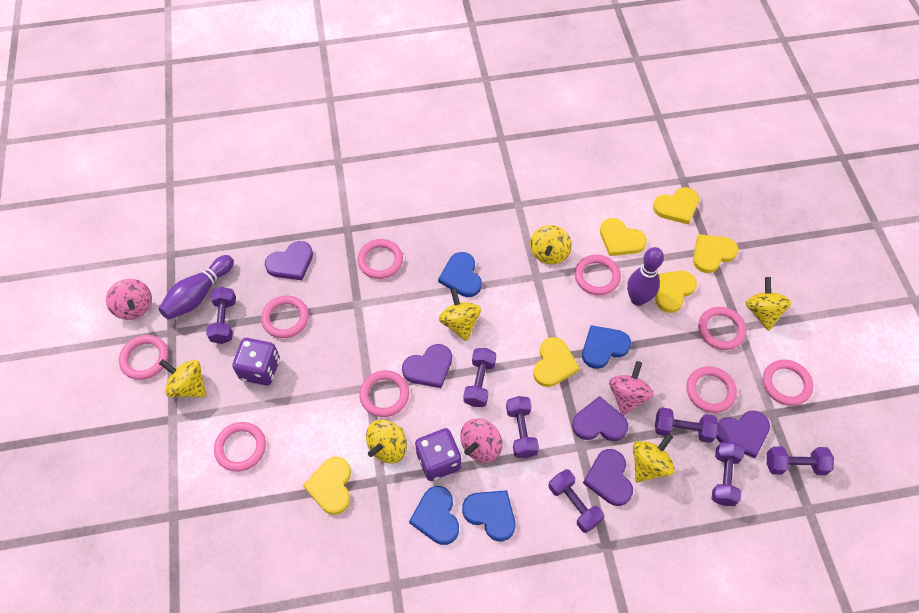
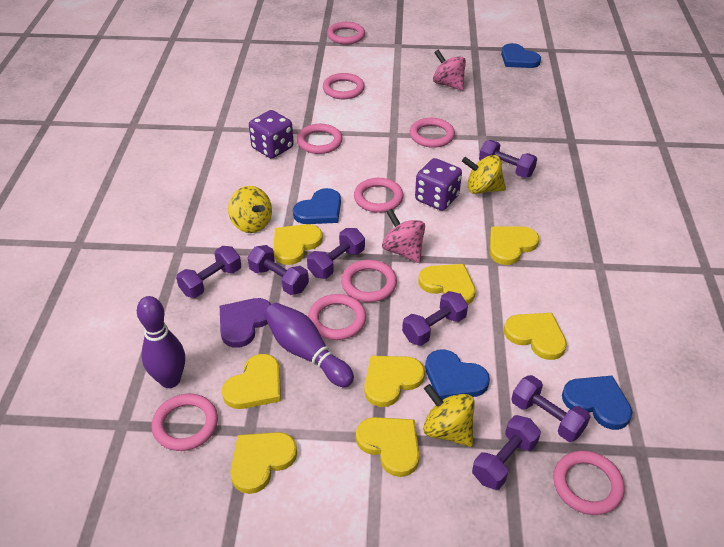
pink spinning top: [106,279,152,320] [460,418,503,463] [609,361,654,416] = 3 -> [382,209,425,263] [433,50,466,91] = 2
purple heart: [265,241,313,280] [402,344,452,388] [572,396,628,441] [583,449,633,506] [716,411,770,458] = 5 -> [220,298,271,348] = 1
yellow heart: [303,457,351,515] [533,337,580,387] [600,218,647,256] [653,187,699,224] [655,271,697,313] [693,234,739,273] = 6 -> [222,354,281,409] [230,432,297,494] [273,224,323,265] [356,417,420,477] [364,356,425,407] [419,264,476,305] [490,226,539,265] [504,313,567,360] = 8
yellow spinning top: [159,359,206,398] [366,420,407,463] [439,288,481,341] [530,225,572,264] [633,433,675,482] [745,277,791,331] = 6 -> [228,186,272,233] [423,384,475,447] [462,155,506,194] = 3

